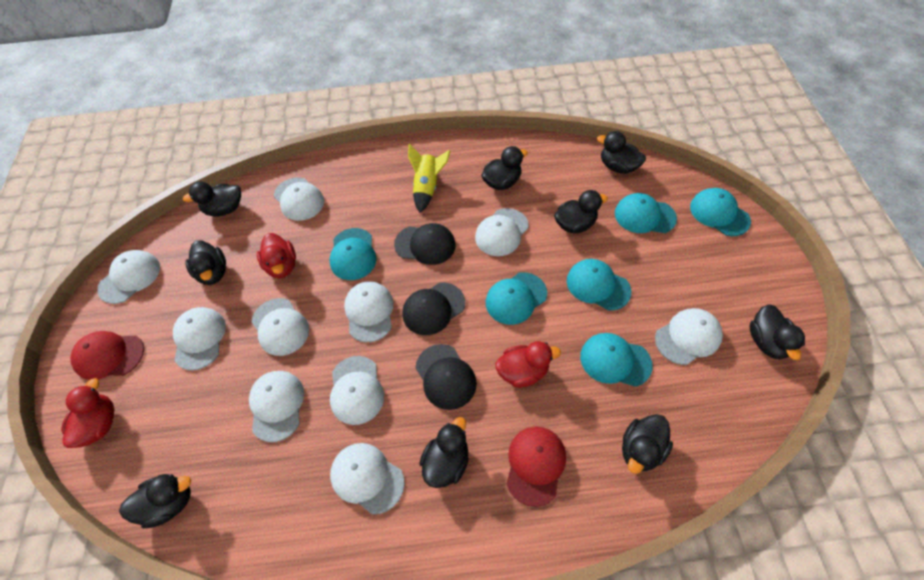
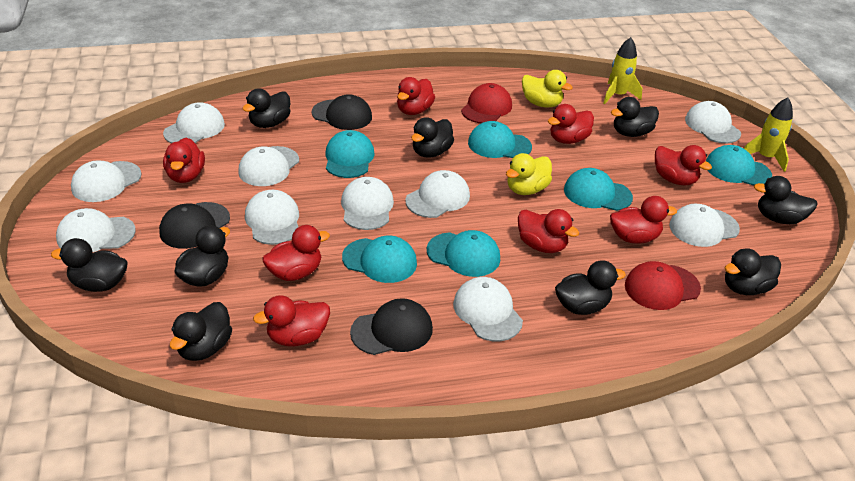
red duck: [61,378,114,448] [257,233,296,278] [495,341,561,388] = 3 -> [163,138,205,183] [253,295,330,346] [262,225,330,281] [397,77,435,115] [518,209,579,253] [548,104,594,144] [610,196,677,244] [655,145,712,186] = 8
yellow duck: none = 0 -> [506,153,552,195] [522,70,573,108] = 2
yellow rocket: [408,144,450,213] = 1 -> [603,37,643,104] [744,98,793,172] = 2

